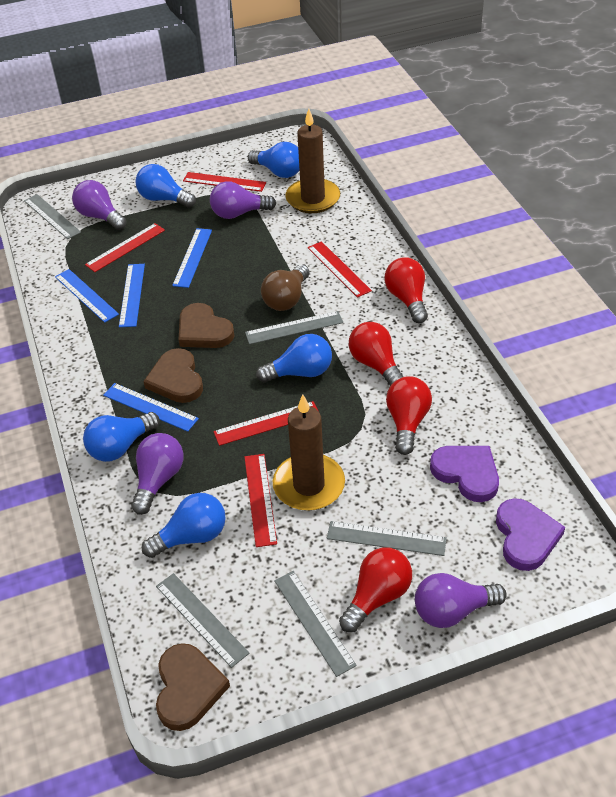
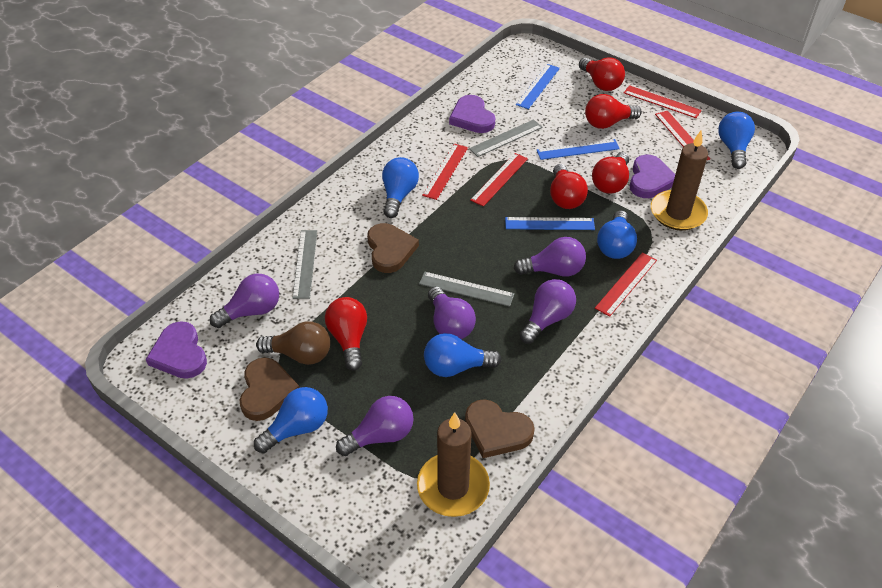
blue ruler: [55,269,119,323] [103,383,199,432] [119,264,145,327] [172,228,212,288] = 4 -> [505,217,595,230] [516,64,560,109] [537,139,620,160] = 3
grey ruler: [24,194,81,239] [156,573,249,668] [245,311,343,344] [274,571,357,677] [327,521,447,556] = 5 -> [292,230,317,299] [419,272,514,307] [469,119,543,157] = 3
purple heart: [430,446,499,502] [496,498,565,571] = 2 -> [146,321,207,379] [449,95,495,133] [630,155,675,198] = 3
purple light bulb: [72,180,127,230] [131,433,184,515] [210,181,276,219] [415,573,507,628] = 4 -> [210,274,279,328] [336,396,413,456] [428,286,476,339] [514,237,586,277] [519,279,576,344] = 5
red light bulb: [339,548,412,632] [349,322,404,386] [385,258,428,323] [386,376,432,455] = 4 -> [325,297,367,370] [550,164,588,209] [579,57,625,91] [585,94,642,129] [592,152,629,194] = 5

